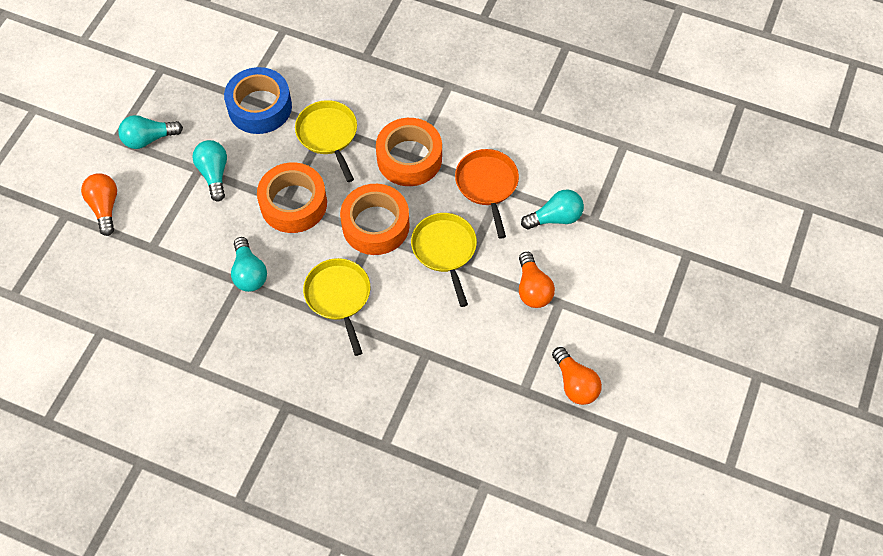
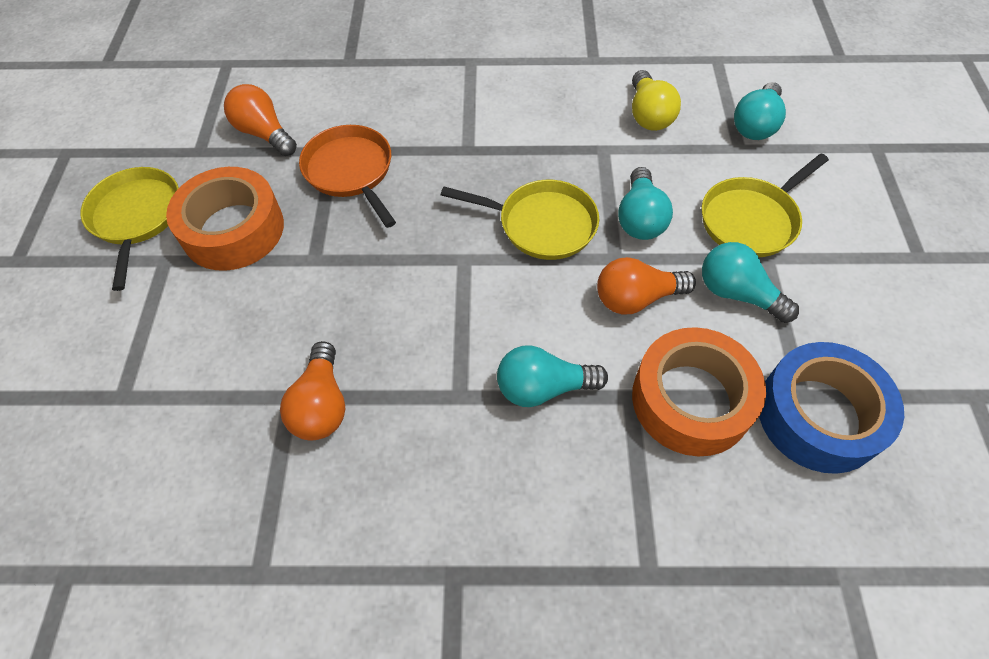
orange tape: [257,162,327,233] [340,184,410,255] [376,118,442,186] = 3 -> [166,167,284,271] [632,327,766,456] = 2
yellow light bulb: none = 0 -> [632,70,681,131] = 1

